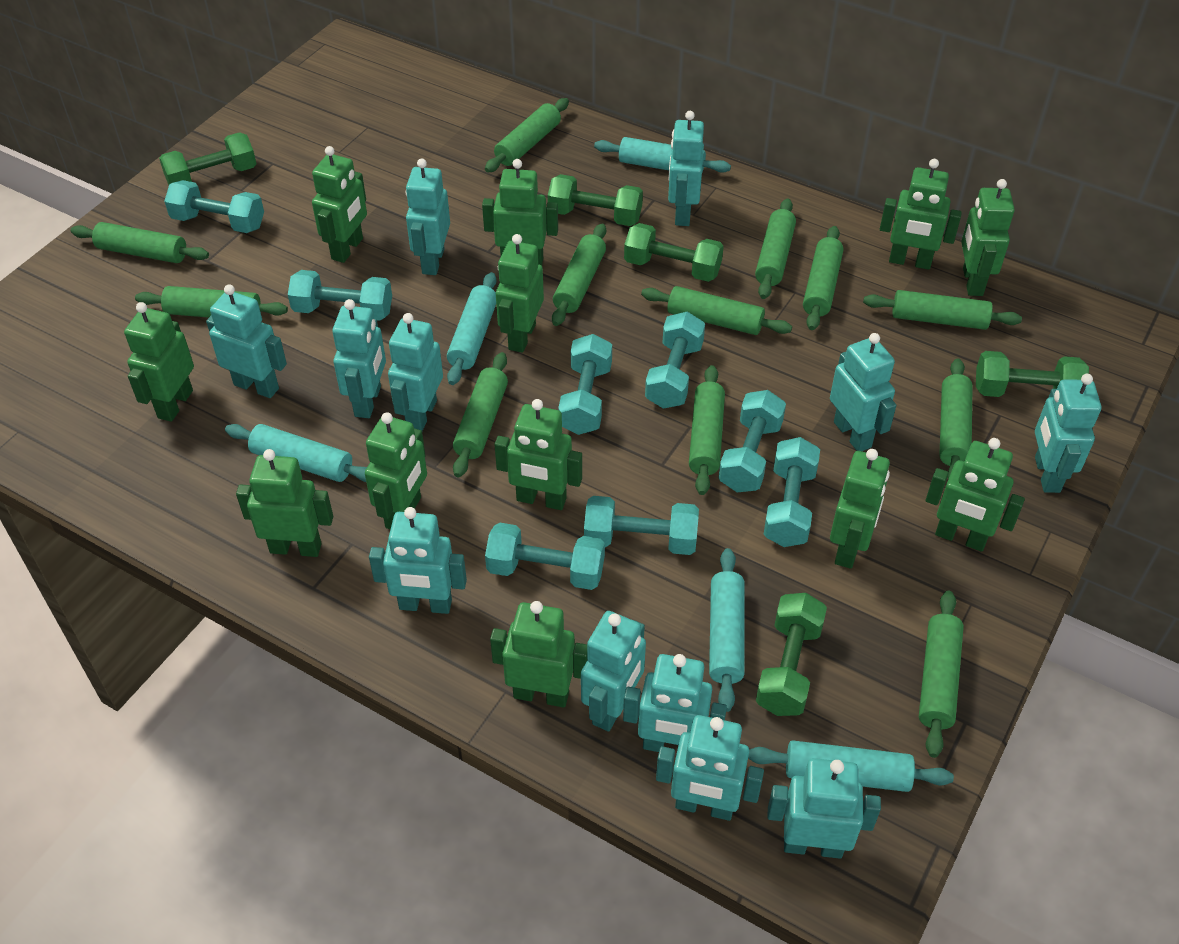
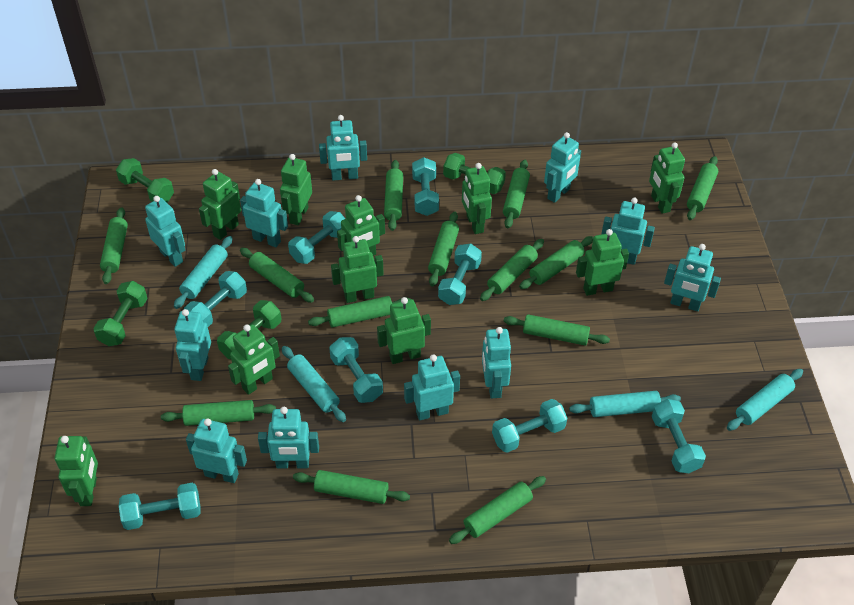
green dumbbell: [159,132,256,185] [548,174,643,226] [624,223,724,282] [756,593,827,716] [976,351,1089,397] = 5 -> [93,281,147,346] [116,158,174,203] [217,300,281,359] [443,153,506,194] = 4
green robot: [124,302,194,422] [236,449,333,557] [312,146,367,263] [365,412,427,529] [482,159,558,266] [490,601,587,708] [494,399,582,510] [496,234,544,353] [830,449,890,569] [880,159,962,270] [926,438,1025,552] [961,179,1015,296] = 12 -> [55,436,98,506] [199,169,241,240] [228,324,280,395] [280,154,312,225] [331,236,384,303] [337,195,385,256] [377,297,431,364] [462,163,492,234] [576,229,629,296] [649,142,685,214] = 10
green rolling pin: [71,222,209,263] [135,286,288,318] [453,352,508,478] [485,98,569,172] [552,224,606,326] [641,286,792,335] [689,365,725,495] [755,198,796,299] [803,226,844,330] [863,290,1022,330] [919,591,964,758] [939,358,973,479] = 12 -> [100,207,128,284] [161,400,276,426] [240,248,314,303] [293,470,410,504] [308,296,411,328] [384,160,403,231] [428,212,459,287] [449,476,546,544] [480,239,544,301] [503,160,530,229] [504,314,610,345] [519,236,593,289] [687,156,718,220] = 13
turquoise robot: [206,284,287,398] [332,299,386,418] [369,507,467,614] [388,313,443,431] [406,158,450,275] [581,611,646,731] [623,654,727,752] [656,715,764,821] [668,111,704,226] [767,758,881,859] [830,333,896,451] [1035,374,1101,493] = 12 -> [145,196,185,267] [174,309,211,381] [186,418,247,483] [240,179,288,247] [258,407,319,468] [319,115,367,181] [404,354,460,420] [482,327,511,398] [544,132,581,203] [601,198,655,265] [664,244,721,312] = 11
turquoise rolling pin: [225,424,367,482] [447,272,496,385] [594,137,731,173] [709,548,745,712] [748,740,954,792] = 5 -> [174,236,232,309] [282,346,346,422] [569,391,681,417] [727,369,803,431] = 4

